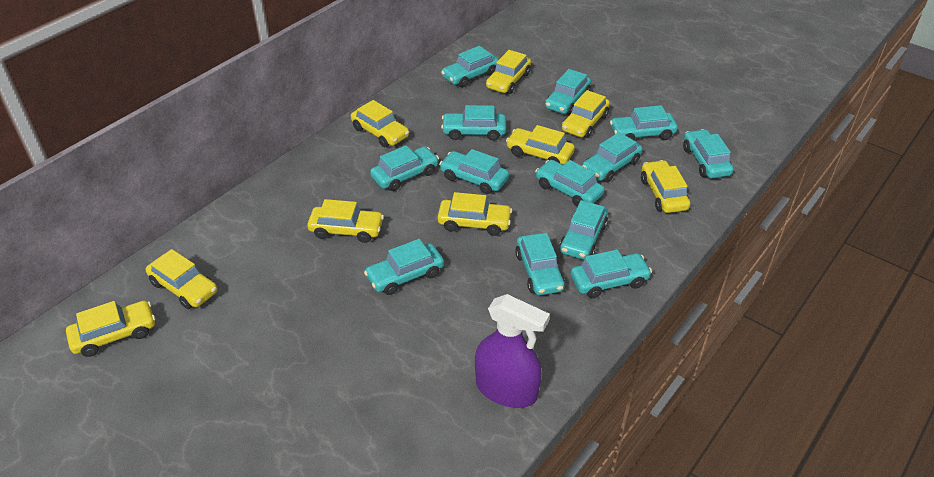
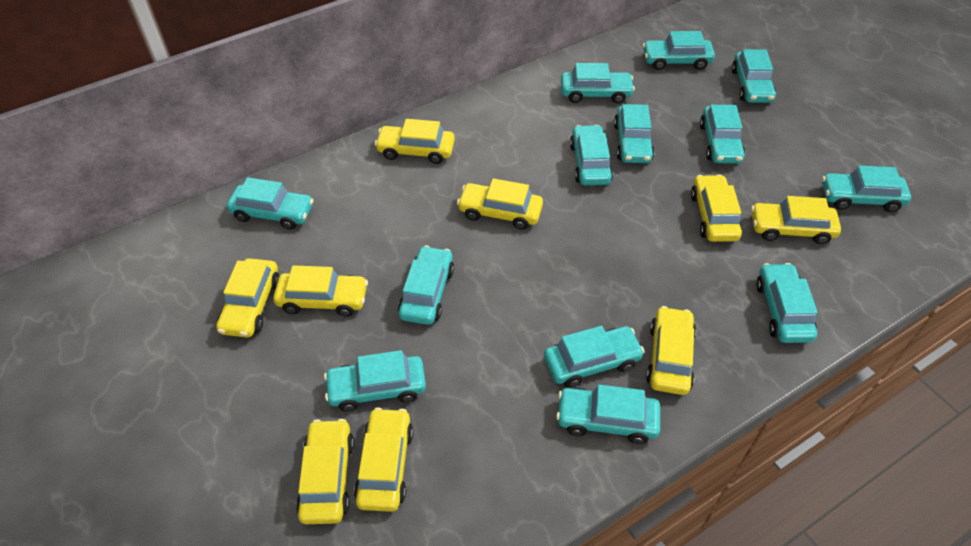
purple spray bottle: [475,294,550,408] = 1 -> none = 0

